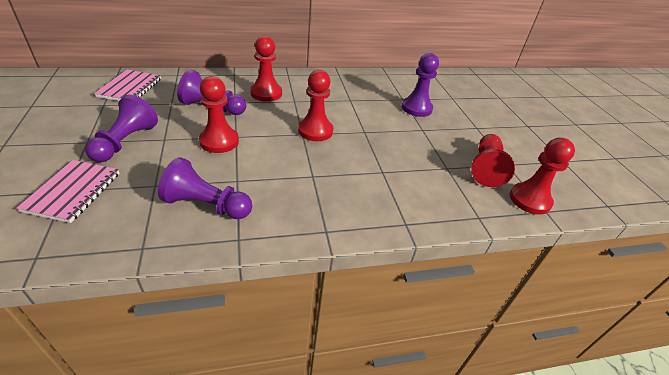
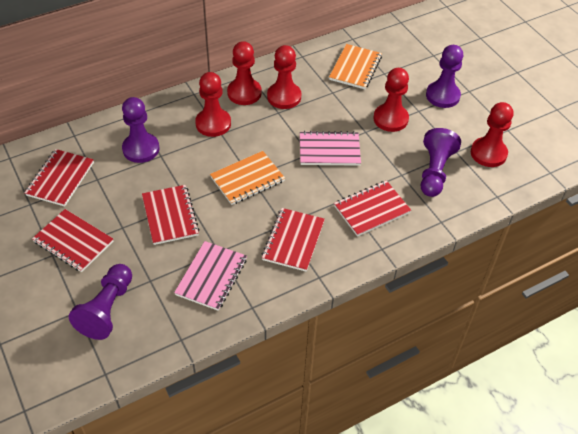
orange notebook: none = 0 -> [210,151,285,205] [329,44,382,89] = 2
red notebook: none = 0 -> [24,149,94,206] [32,209,113,272] [142,185,200,245] [262,208,325,272] [334,180,411,237] = 5

